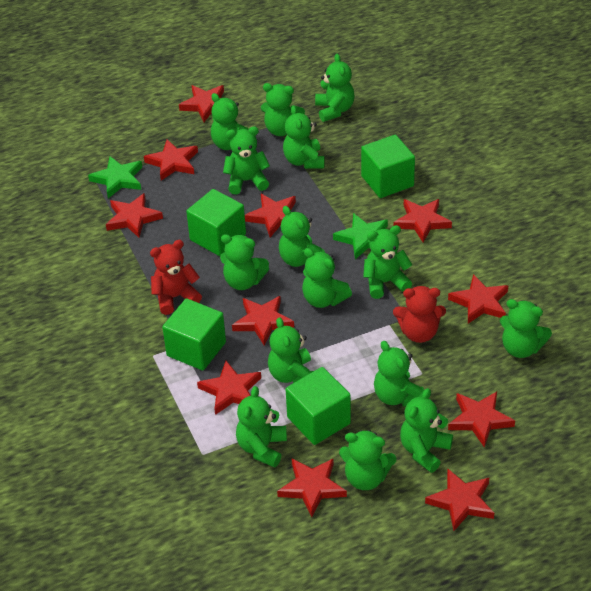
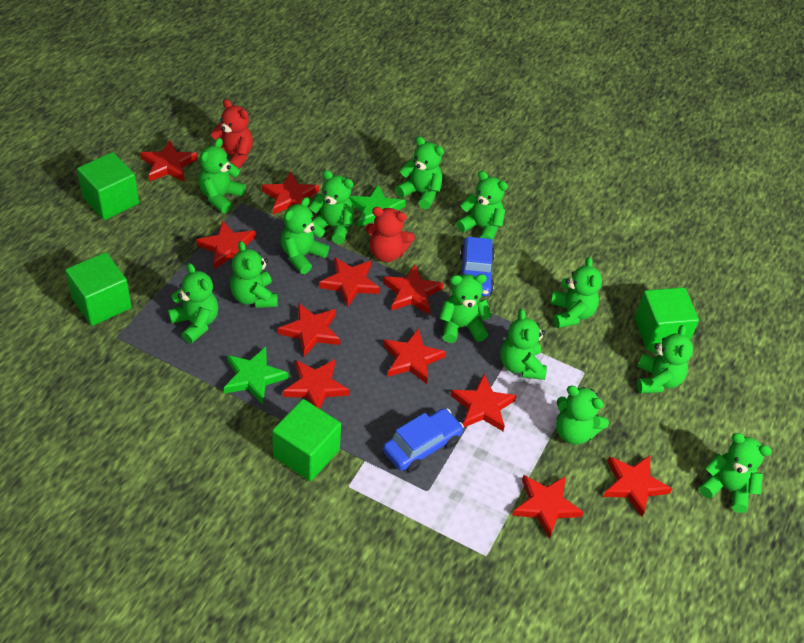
blue car: none = 0 -> [383,408,464,472] [460,237,495,296] = 2
green teddy bear: [211,93,249,150] [220,234,269,290] [223,127,270,194] [236,386,287,468] [261,83,305,136] [268,317,313,383] [279,206,325,267] [283,105,324,169] [302,248,352,308] [315,54,355,122] [339,430,396,490] [363,225,412,299] [374,341,424,407] [400,388,453,473] [500,299,552,358] = 15 -> [168,263,218,344] [198,138,246,213] [230,241,278,308] [281,197,329,274] [308,170,354,244] [396,136,444,209] [439,274,492,343] [456,171,508,241] [500,309,547,380] [550,257,602,328] [556,385,609,445] [637,325,693,393] [699,433,772,513] = 13

